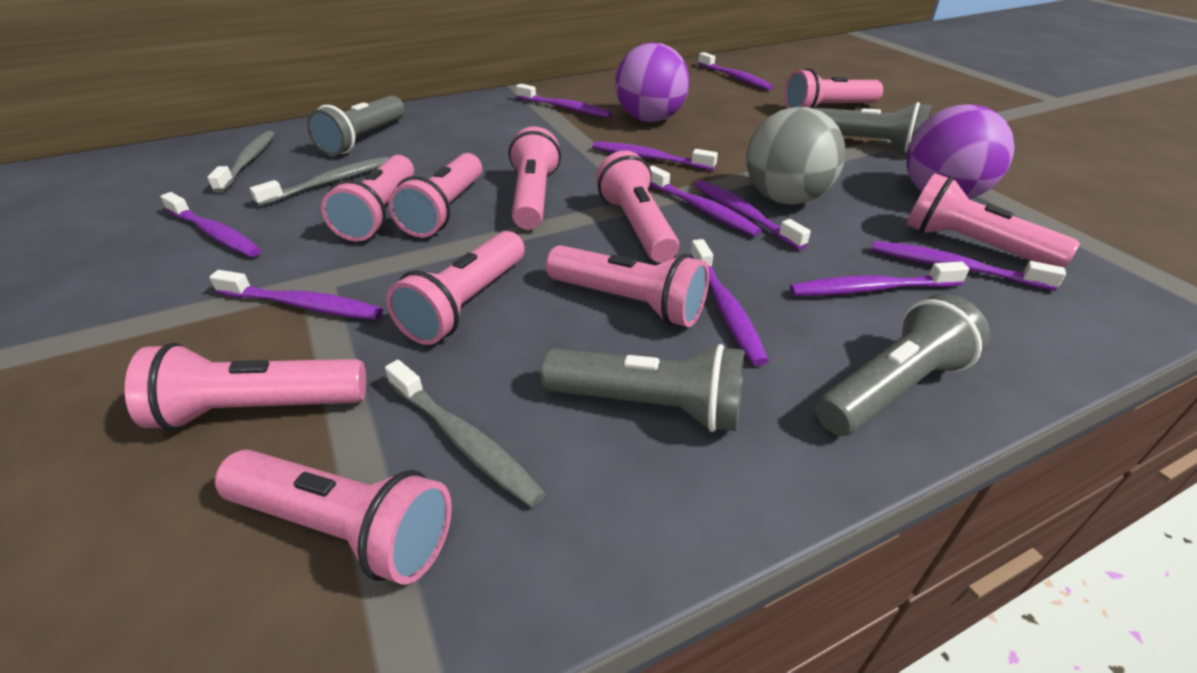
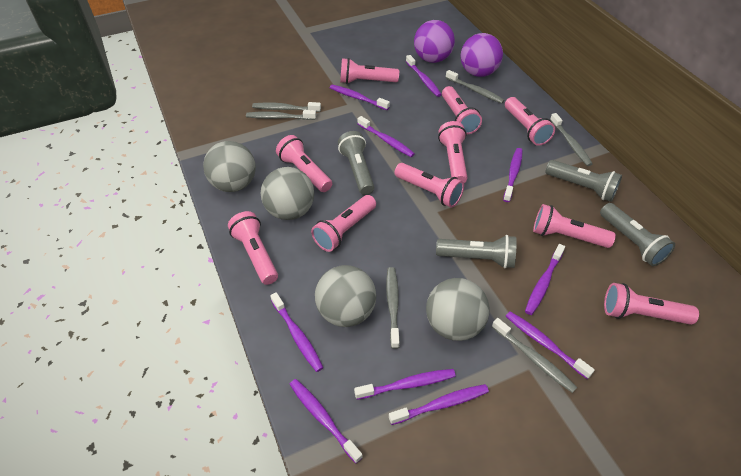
grey ball: [746,106,845,204] = 1 -> [203,141,256,192] [261,167,314,220] [315,265,376,327] [426,278,490,341] = 4
grey toothbrush: [207,131,275,193] [250,156,389,206] [385,360,546,508] = 3 -> [246,110,316,120] [252,102,321,112] [386,267,400,349] [446,70,504,104] [492,318,577,393] [550,113,593,166] = 6

